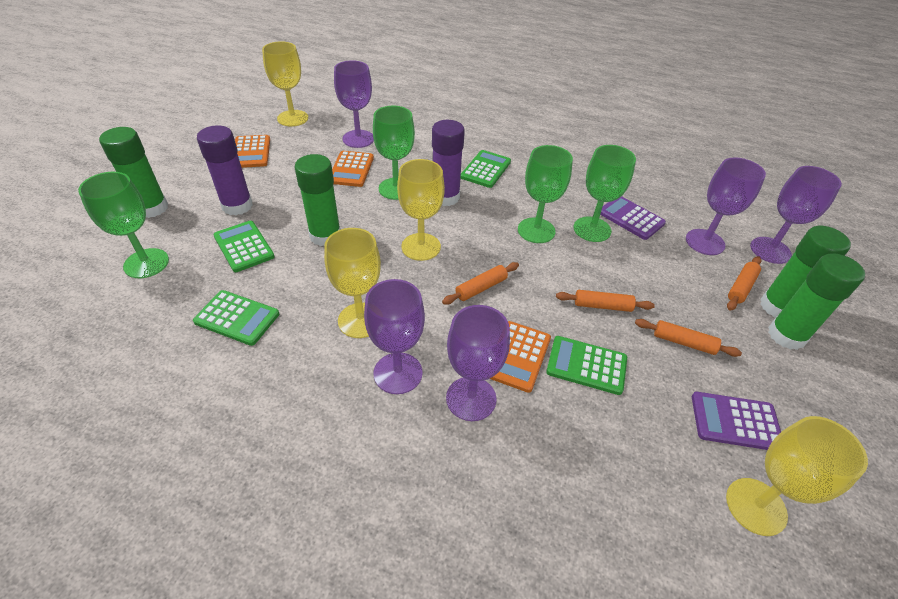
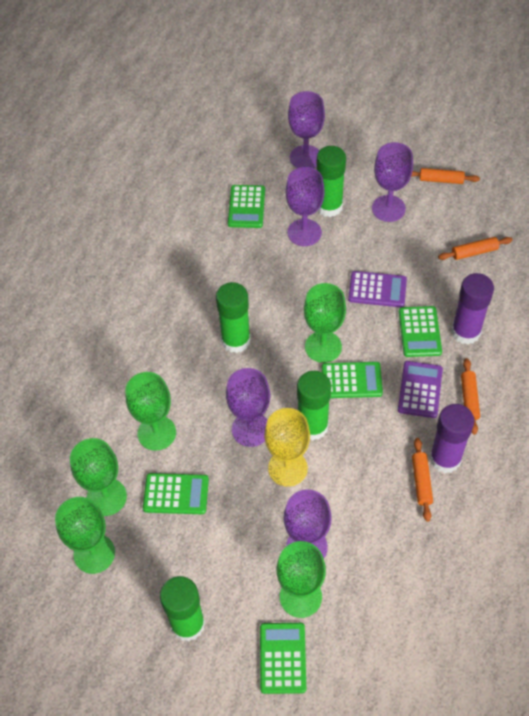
green calculator: [193,290,279,346] [213,221,275,272] [460,150,511,188] [546,336,627,395] = 4 -> [143,473,209,514] [228,185,265,228] [260,623,306,694] [322,362,383,398] [399,306,442,357] = 5
green goblet: [78,172,169,278] [373,106,415,200] [518,145,573,243] [574,145,636,242] = 4 -> [55,497,115,574] [70,438,127,516] [125,372,176,451] [277,541,326,618] [304,283,346,363] = 5
orange calculator: [235,135,270,168] [332,151,374,187] [490,321,551,393] = 3 -> none = 0
yellow goblet: [262,41,308,126] [324,228,381,338] [397,159,445,261] [726,416,868,536] = 4 -> [265,408,310,487] = 1

